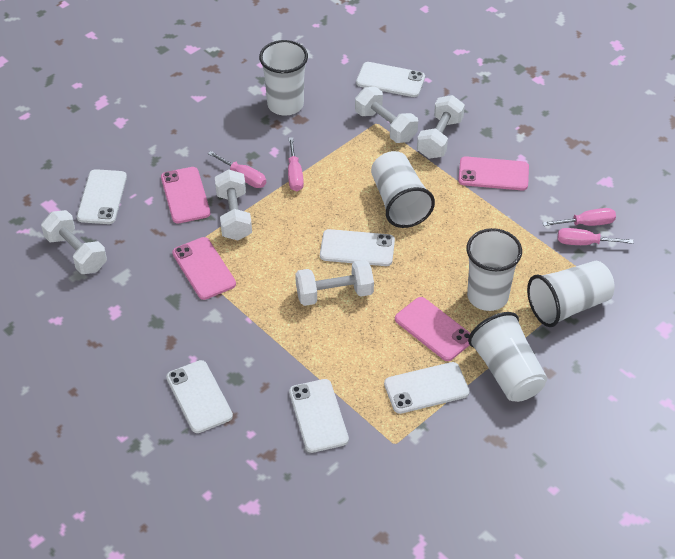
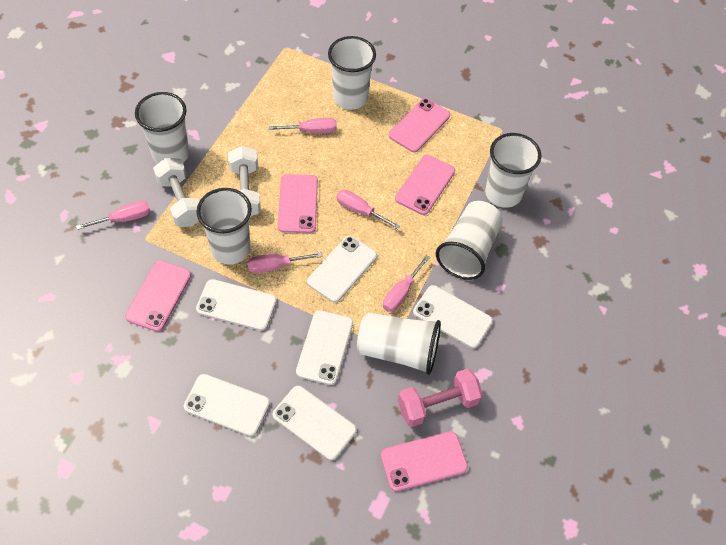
pink dumbbell: none = 0 -> [398,368,483,427] = 1
pink phone: [161,167,210,223] [172,237,236,300] [395,297,470,361] [458,156,529,190] = 4 -> [125,260,191,332] [278,174,318,233] [381,431,468,491] [389,98,450,152] [395,155,455,215] = 5
pink screwdriver: [208,151,266,188] [288,137,304,191] [542,208,616,226] [557,228,634,245] = 4 -> [76,201,150,230] [247,252,322,273] [269,118,337,133] [336,190,400,229] [383,255,430,312] = 5
white cup: [259,40,308,116] [371,151,435,228] [466,228,522,311] [468,312,547,402] [527,261,615,327] = 5 -> [135,92,189,164] [196,188,252,265] [328,36,376,110] [357,312,441,375] [436,201,503,280] [485,133,541,208] = 6
white dumbbell: [41,210,107,274] [215,169,252,240] [295,260,374,306] [355,87,418,143] [417,95,465,159] = 5 -> [153,158,199,227] [228,146,261,217] = 2

